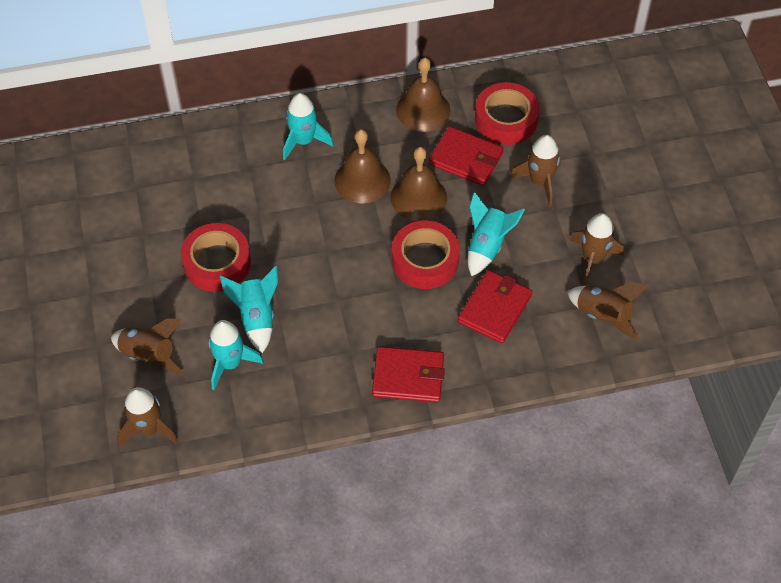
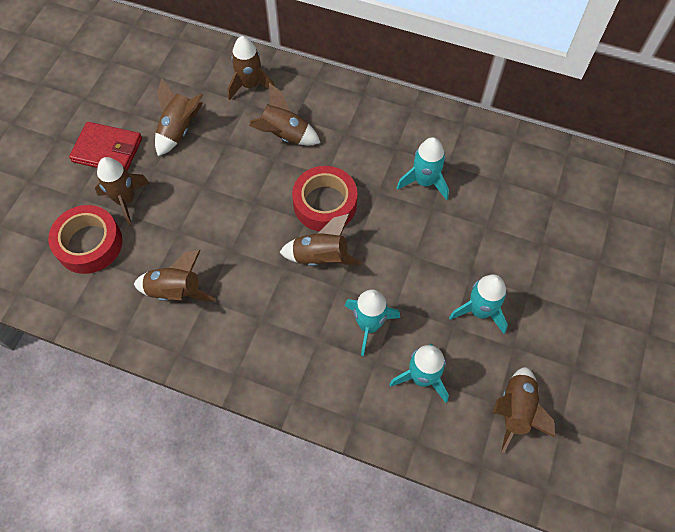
brown bell: [334,129,391,204] [390,147,447,221] [396,58,450,132] = 3 -> none = 0
brown rocket: [111,318,185,375] [117,387,179,447] [510,135,561,207] [567,282,649,340] [570,213,624,285] = 5 -> [95,157,149,226] [134,250,216,301] [155,78,203,156] [228,36,275,101] [249,83,321,145] [280,214,362,266] [493,367,556,453] = 7
red tape: [181,223,251,292] [392,221,460,289] [475,82,539,145] = 3 -> [48,205,123,274] [292,166,357,232] = 2
red wallet: [372,347,445,402] [429,126,504,186] [458,270,532,343] = 3 -> [69,122,142,171] = 1

